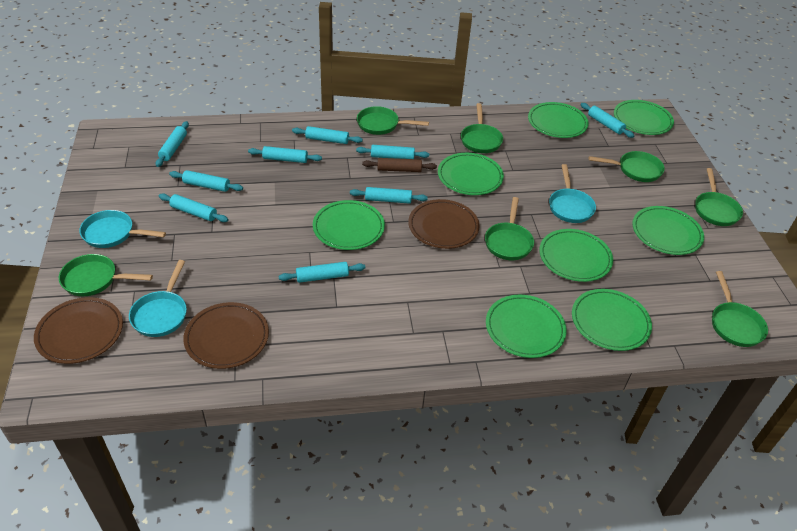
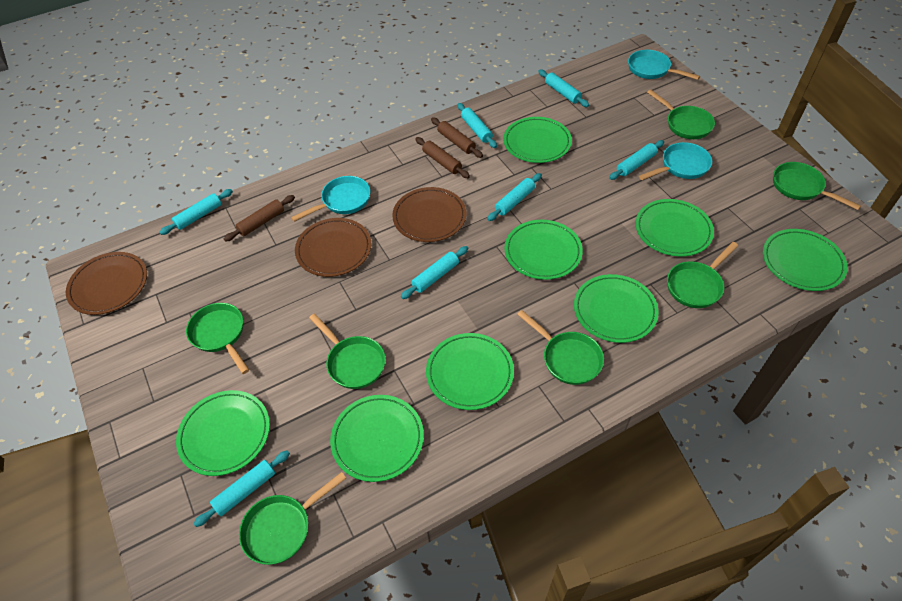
brown rolling pin: [362,158,437,172] = 1 -> [224,195,295,242] [415,137,470,178] [431,117,483,158] = 3
turquoise rolling pin: [156,121,189,167] [159,193,228,222] [169,170,243,192] [248,146,322,163] [279,262,365,283] [292,126,363,144] [350,187,428,204] [356,145,429,159] [581,103,634,138] = 9 -> [159,189,233,235] [193,450,290,527] [401,246,468,299] [457,103,497,148] [487,173,542,221] [538,70,589,107] [609,140,664,180] = 7

